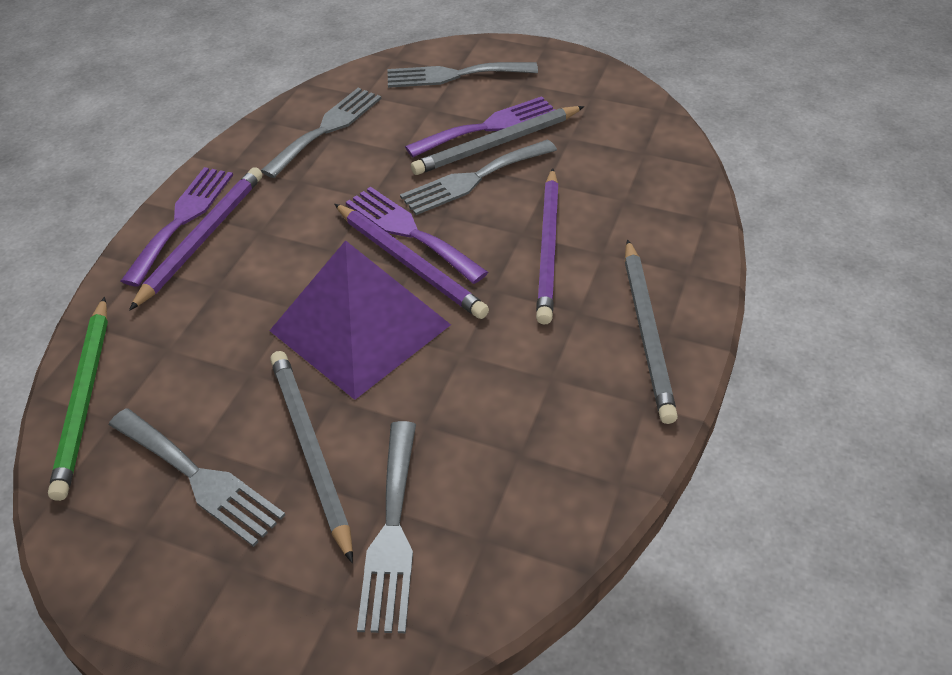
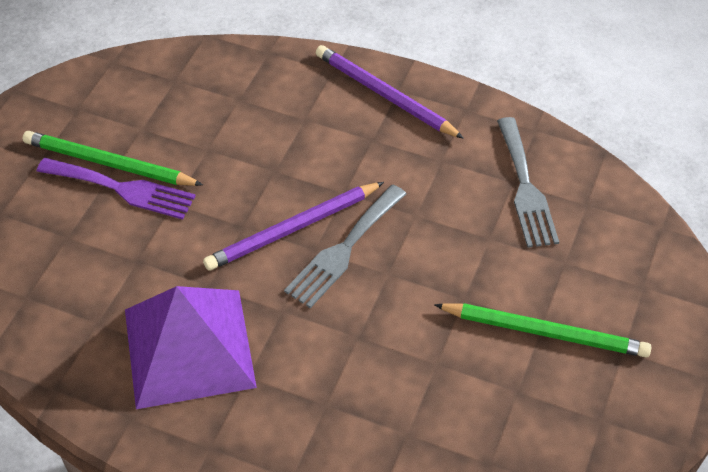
green pencil: [48,297,108,501] = 1 -> [23,131,203,186] [434,303,652,358] = 2
grey fork: [109,408,285,547] [261,88,381,178] [357,421,416,633] [387,62,538,88] [400,140,557,215] = 5 -> [284,185,407,308] [497,117,559,248] = 2
grey pencil: [270,351,353,563] [411,106,584,175] [625,239,678,424] = 3 -> none = 0
purple fork: [121,167,233,287] [346,187,488,284] [405,96,556,157] = 3 -> [37,158,196,219] = 1
purple pencil: [129,167,262,311] [335,204,489,319] [536,168,559,325] = 3 -> [203,182,384,270] [316,45,464,139] = 2

